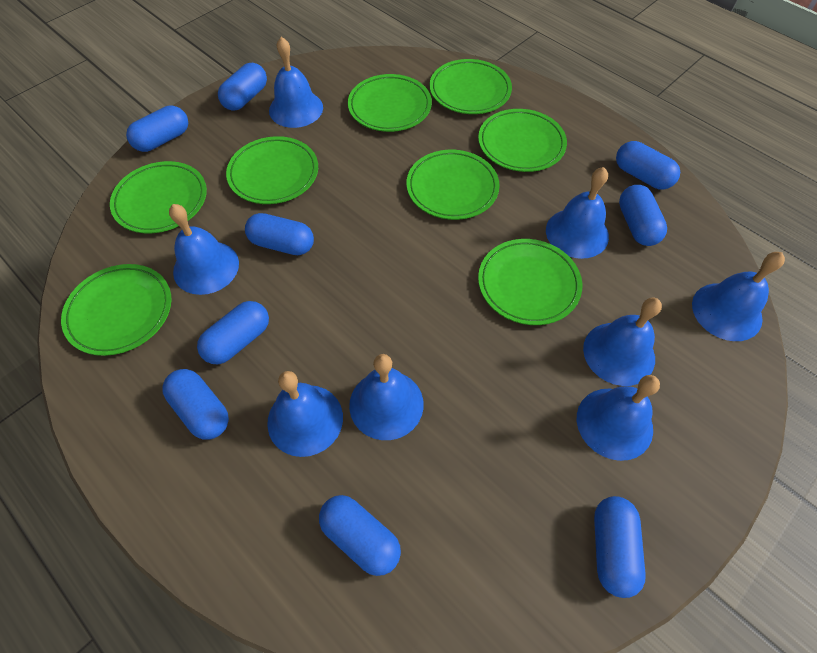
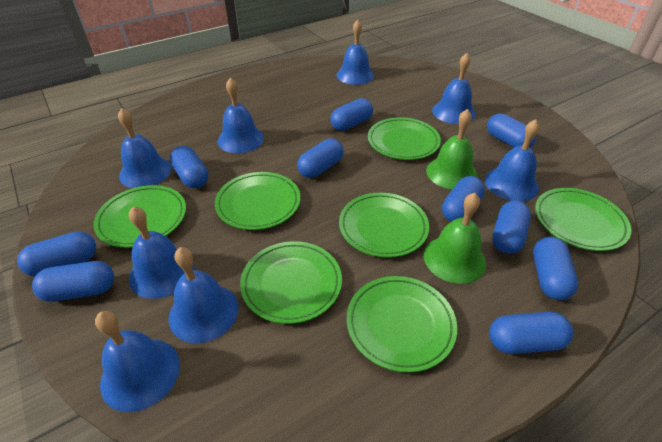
blue capsule: [126,106,188,152] [162,369,229,439] [197,301,269,364] [218,63,267,111] [245,213,314,255] [319,495,401,576] [594,496,646,598] [616,141,680,190] [619,185,667,246] = 9 -> [17,232,96,276] [32,261,114,302] [170,146,208,188] [297,139,343,178] [330,98,373,131] [442,176,485,222] [487,113,536,148] [489,312,573,354] [492,200,531,254] [533,237,578,300] = 10
green bell: none = 0 -> [424,193,486,284] [426,109,478,189] = 2
green plate: [61,264,171,356] [110,161,207,233] [226,136,318,204] [348,74,432,132] [407,150,500,220] [430,59,512,114] [478,109,567,172] [478,239,582,325] = 8 -> [93,185,186,248] [215,172,300,230] [240,241,342,324] [339,193,429,258] [347,276,457,373] [368,117,441,160] [535,188,631,251] = 7

